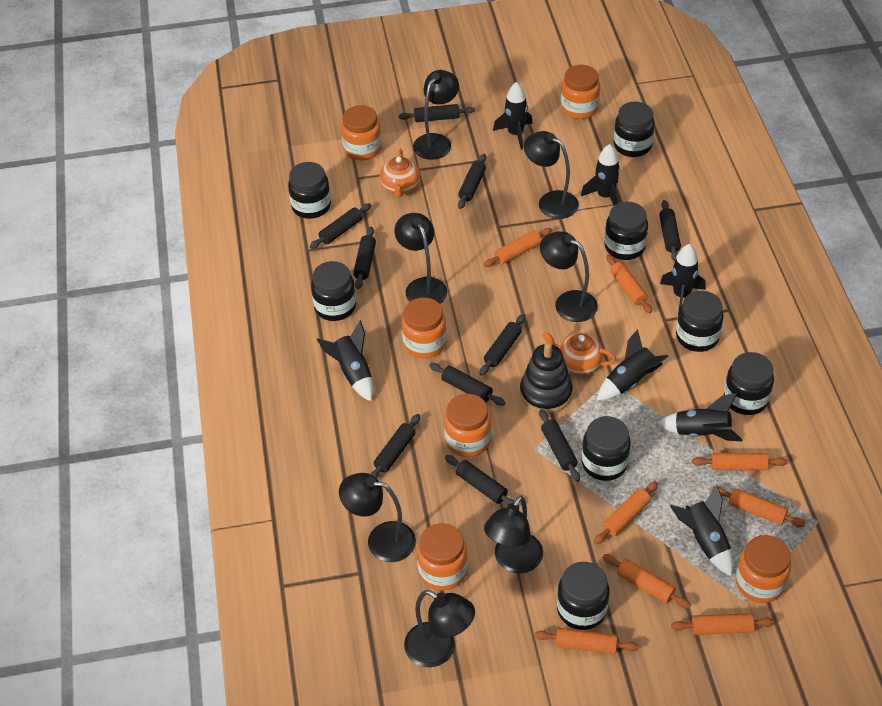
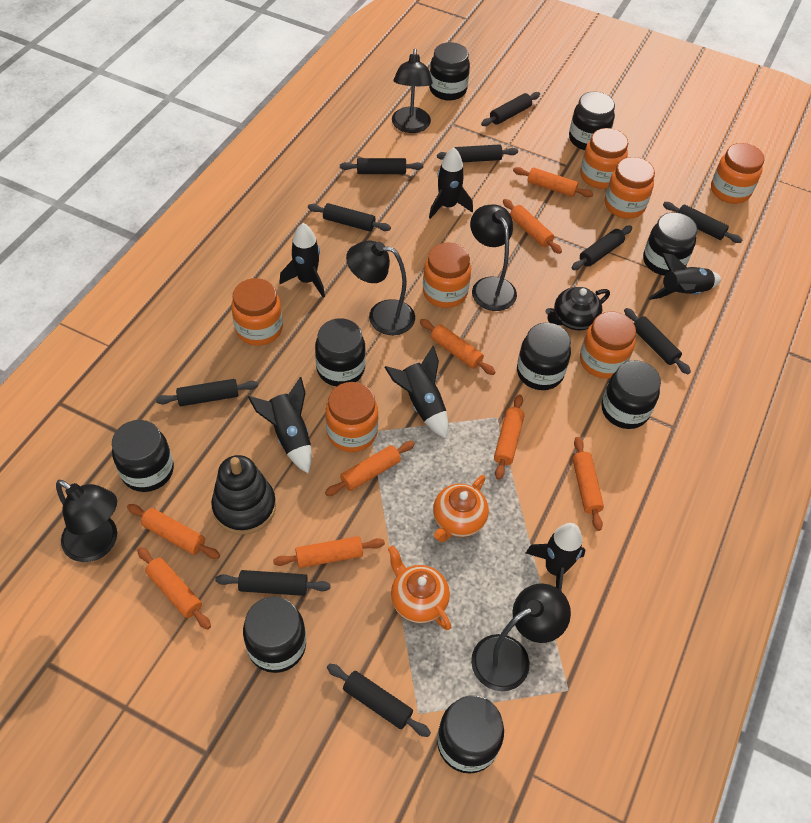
black jar: [288,162,331,219] [311,261,356,321] [557,562,610,630] [581,416,631,481] [604,201,648,260] [614,102,655,157] [676,291,724,352] [724,352,774,415] = 8 -> [112,420,174,492] [243,597,306,673] [315,318,366,386] [429,42,470,101] [437,695,504,774] [517,323,571,390] [569,91,615,150] [602,360,661,429] [643,212,697,276] = 9
black lamp: [339,473,416,562] [394,213,447,304] [404,590,475,667] [413,70,459,160] [484,495,543,574] [524,131,579,219] [540,231,598,322] = 7 -> [56,480,117,562] [346,241,415,335] [392,48,433,133] [470,204,517,311] [471,583,571,691] = 5
black rocket: [317,321,373,401] [493,82,533,150] [581,144,620,205] [597,329,669,400] [658,393,742,441] [660,244,706,314] [670,485,733,576] = 7 -> [248,377,312,473] [279,223,325,298] [384,346,448,438] [429,148,473,219] [526,523,585,591] [648,253,721,300] = 6
black teapot: none = 0 -> [546,287,610,330] = 1
orange jar: [341,105,382,160] [402,298,447,358] [417,523,468,590] [444,394,491,457] [561,65,600,119] [735,535,791,603] = 6 -> [231,278,283,346] [326,382,378,452] [423,242,471,308] [580,128,628,189] [580,311,636,379] [605,157,655,219] [711,143,765,204] = 7
orange rolling pin: [484,228,552,267] [535,628,639,654] [594,481,658,544] [603,554,691,609] [606,254,652,313] [671,613,775,635] [692,453,788,471] [712,486,806,527] = 8 -> [127,504,220,559] [137,547,211,629] [273,536,385,568] [325,441,415,496] [420,319,495,375] [494,394,525,480] [503,199,562,254] [513,167,593,197] [572,437,604,531] = 9

